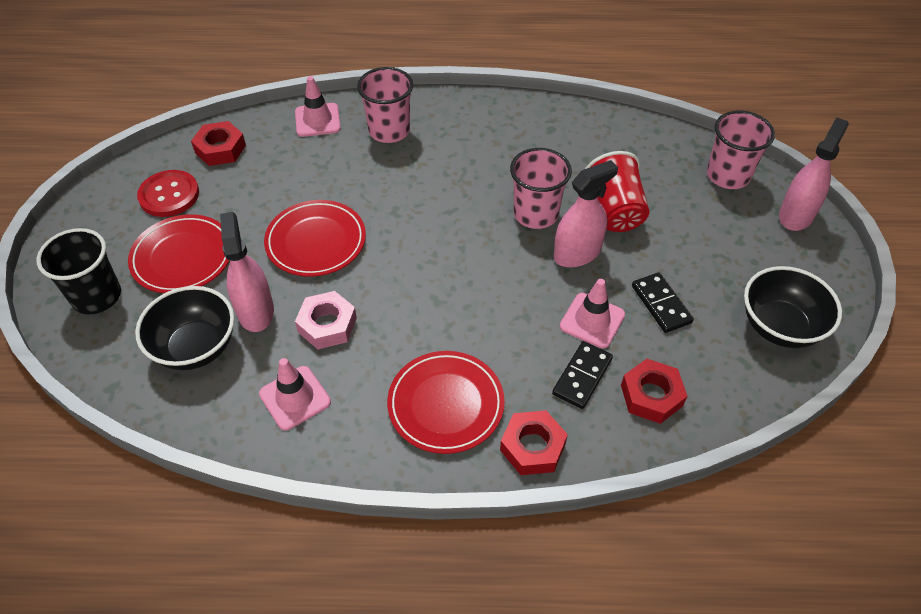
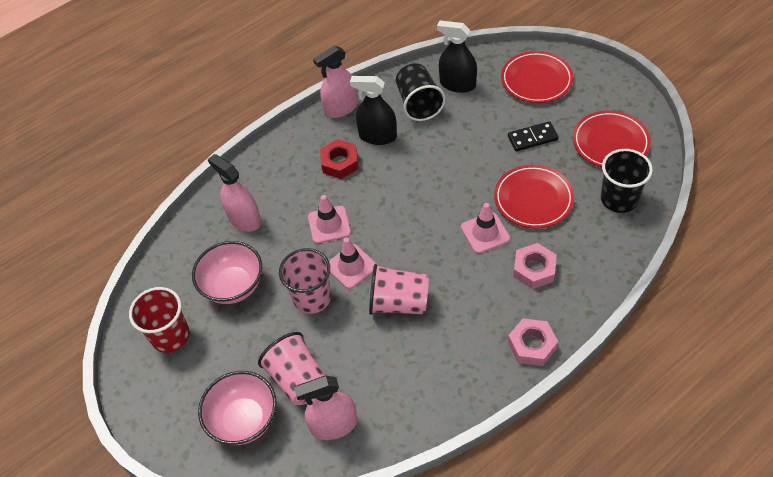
black bowl: [135,286,234,370] [744,266,842,348] = 2 -> none = 0
black cup: [36,228,121,314] = 1 -> [396,63,446,121] [601,149,653,213] = 2
black domino: [552,341,613,409] [632,272,694,333] = 2 -> [508,121,559,151] = 1
black spray bottle: none = 0 -> [350,76,397,145] [437,21,477,93] = 2
pink bowl: none = 0 -> [192,241,263,304] [198,371,277,445] = 2
pink nut: [295,291,357,349] = 1 -> [508,318,558,366] [513,243,557,289] = 2
red button: [137,170,199,217] = 1 -> none = 0
red nut: [191,121,246,166] [500,410,568,475] [621,359,687,424] = 3 -> [320,139,359,179] = 1

